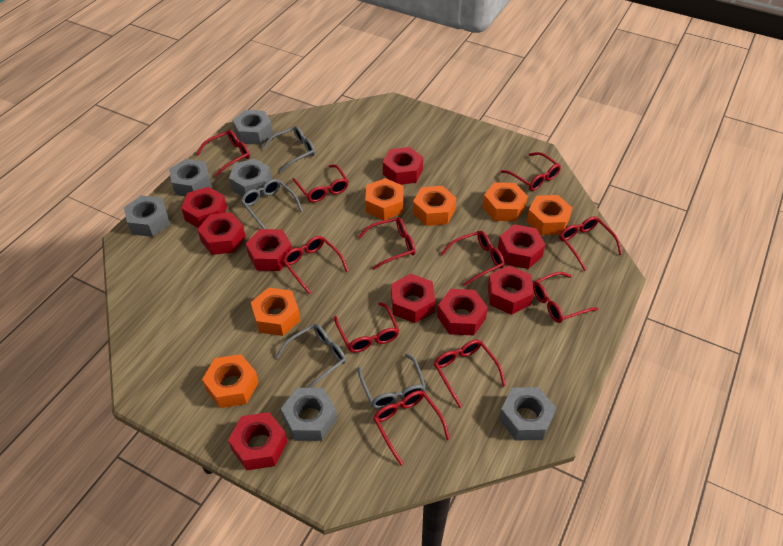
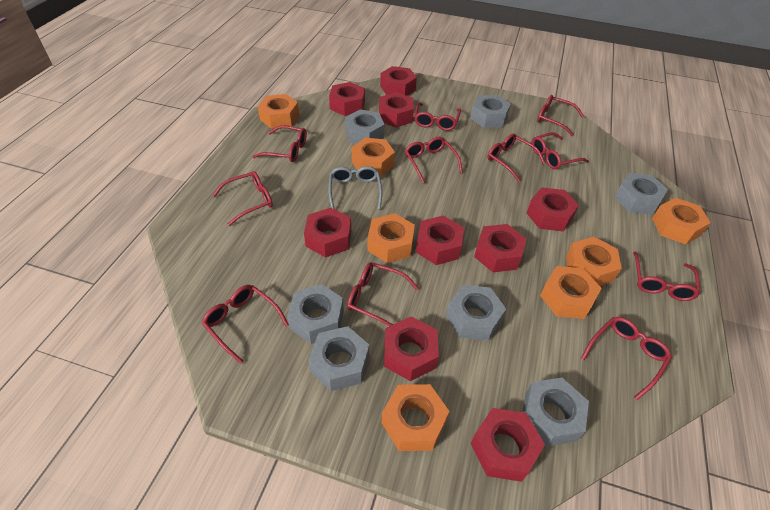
grey glasses: [241,179,303,229] [262,126,315,172] [276,324,346,388] [358,354,426,409] = 4 -> [328,166,382,210] = 1
grey nut: [124,195,170,237] [169,159,212,197] [229,158,272,197] [232,110,273,145] [281,388,337,441] [499,387,556,441] = 6 -> [287,284,344,344] [308,326,369,391] [345,109,384,144] [446,285,506,341] [471,95,510,128] [522,378,589,447] [614,173,668,215] = 7
orange nut: [202,354,259,408] [251,287,300,336] [365,178,403,220] [413,186,456,226] [483,182,528,222] [526,195,572,235] = 6 -> [258,94,299,129] [352,138,395,177] [367,213,415,263] [381,384,450,451] [540,266,601,319] [566,237,622,286] [652,198,711,245] = 7

